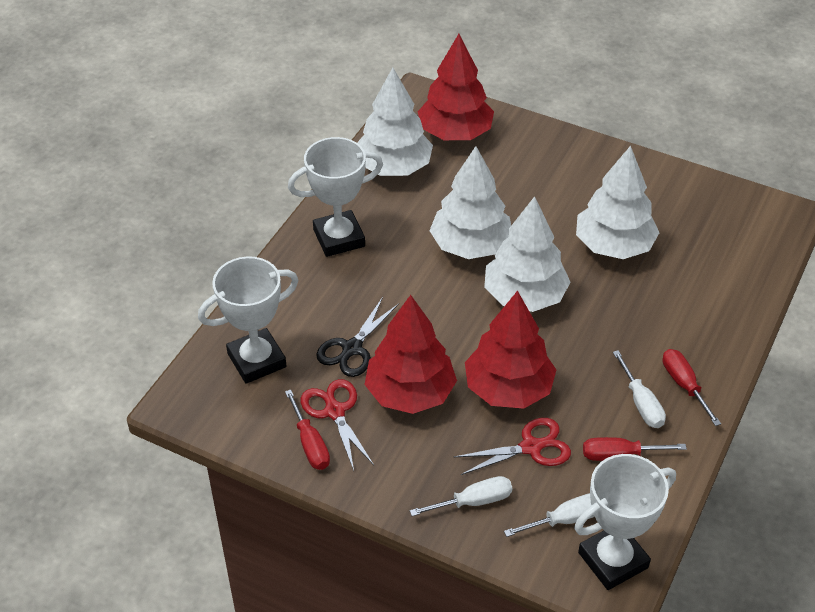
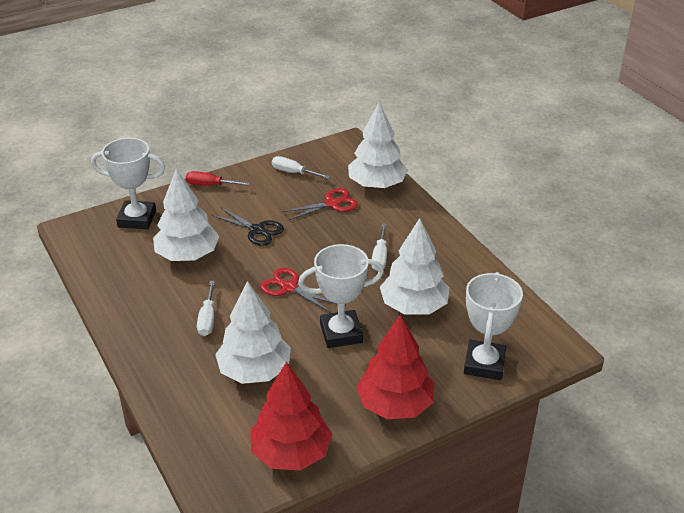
red screwdriver: [285,390,330,470] [583,437,687,461] [663,349,721,426] = 3 -> [186,171,250,186] = 1
red tree: [364,295,457,414] [418,34,494,140] [465,291,556,409] = 3 -> [250,362,332,471] [357,314,434,419] = 2

